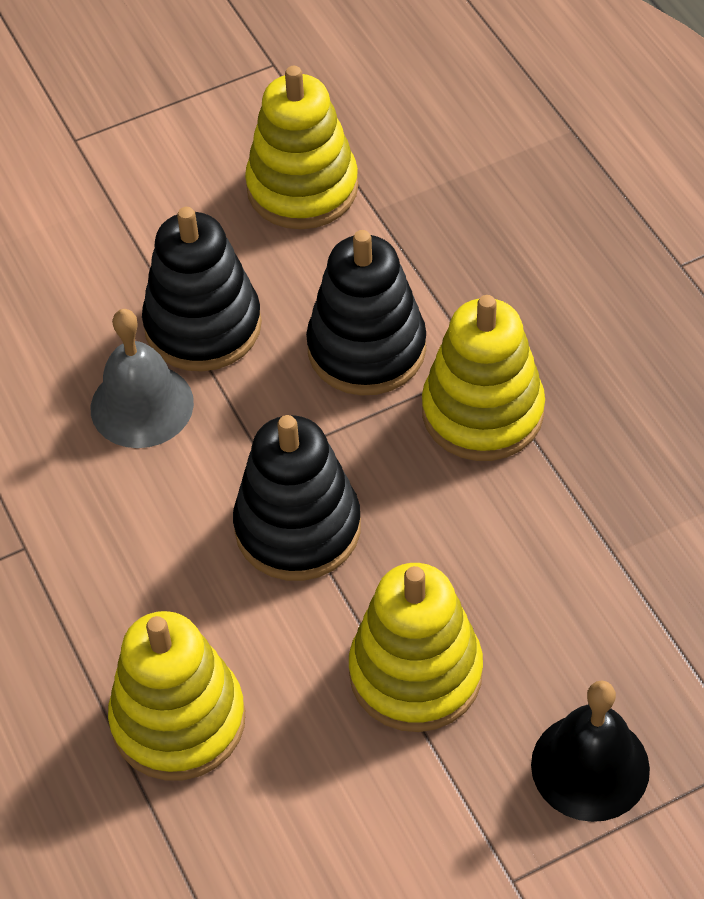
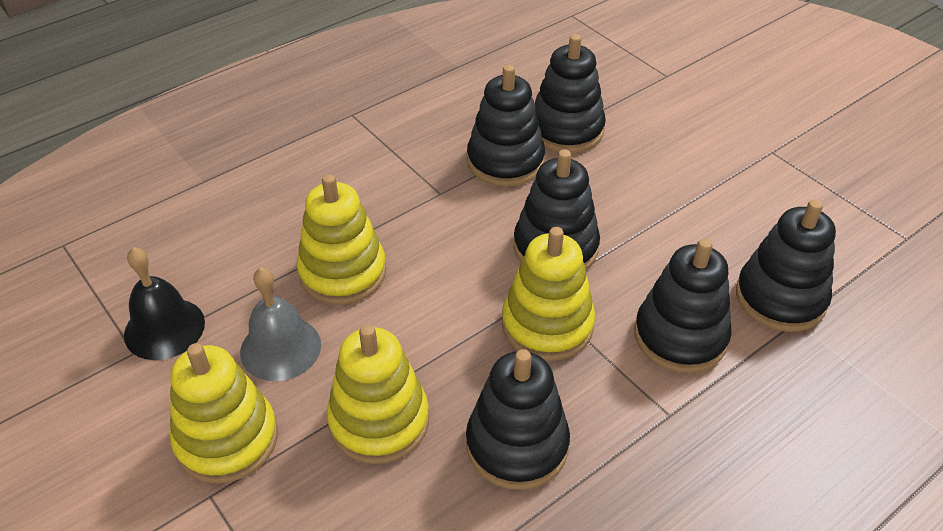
black stacking toy: [142,207,262,372] [233,415,361,581] [306,230,426,396] = 3 -> [466,349,570,490] [467,65,545,187] [513,149,600,270] [535,34,606,153] [634,238,732,373] [736,200,836,332] = 6

